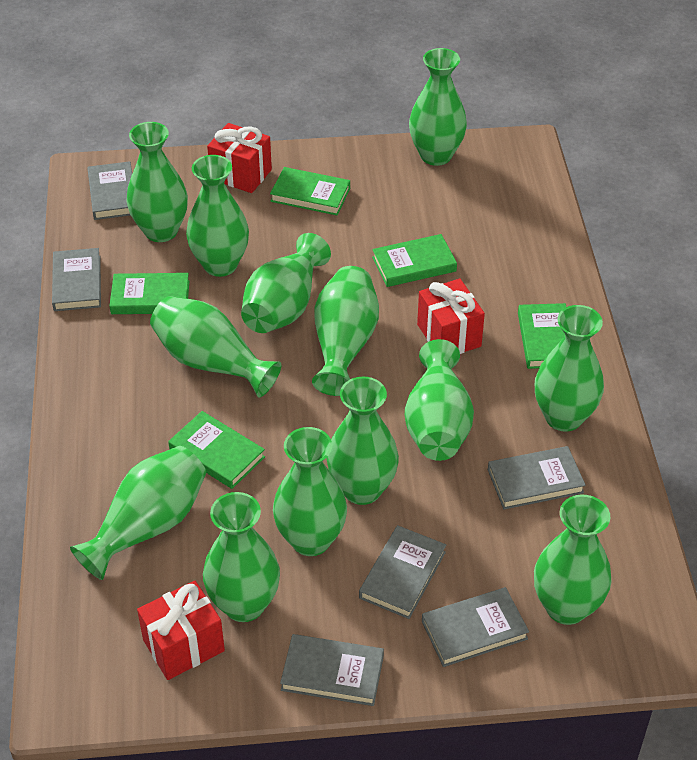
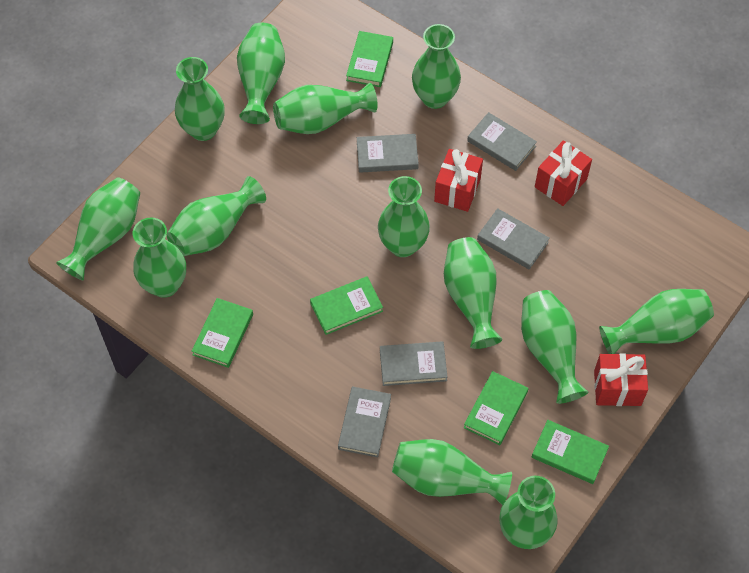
grey book: [52,248,101,311] [87,161,132,220] [280,634,384,706] [359,525,446,619] [422,587,529,667] [488,446,586,509] = 6 -> [338,386,391,457] [357,134,419,173] [380,341,448,386] [467,112,537,171] [477,208,550,270] = 5

